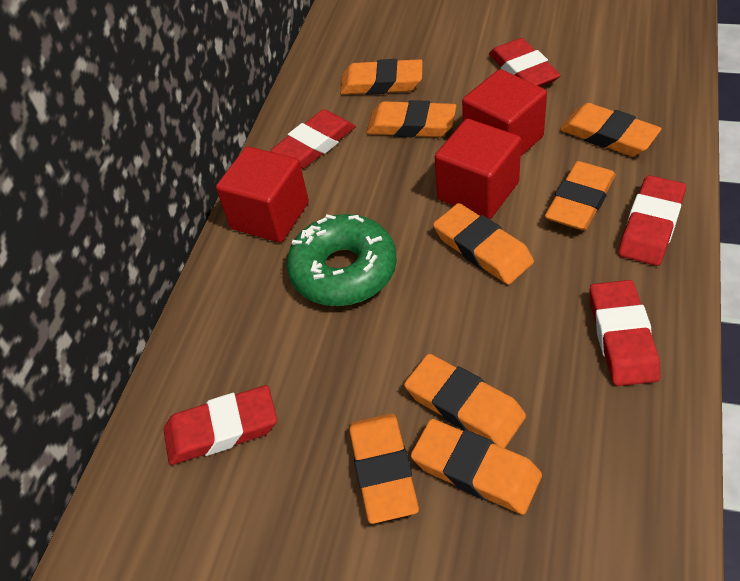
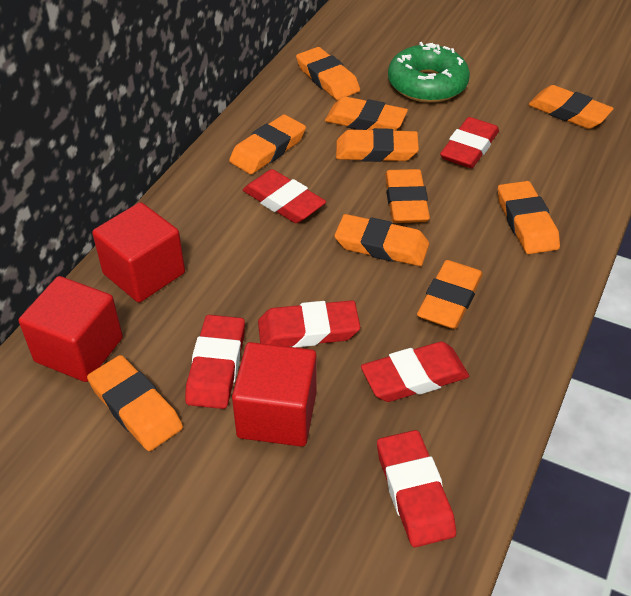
orange eraser: [340,59,423,95] [349,413,419,524] [367,100,456,137] [404,354,526,448] [411,419,542,515] [433,203,534,285] [545,161,616,231] [560,103,662,156] = 8 -> [87,355,183,451] [229,114,306,174] [296,47,360,100] [325,96,408,131] [334,214,429,266] [336,128,419,162] [385,169,430,223] [417,260,483,329] [498,181,560,254] [528,85,614,129] = 10
red eraser: [164,385,277,465] [270,110,356,169] [489,38,561,87] [590,280,660,386] [618,175,686,266] = 5 -> [185,315,245,409] [243,169,326,223] [258,300,360,347] [361,341,469,402] [377,430,456,548] [440,117,499,168] = 6

